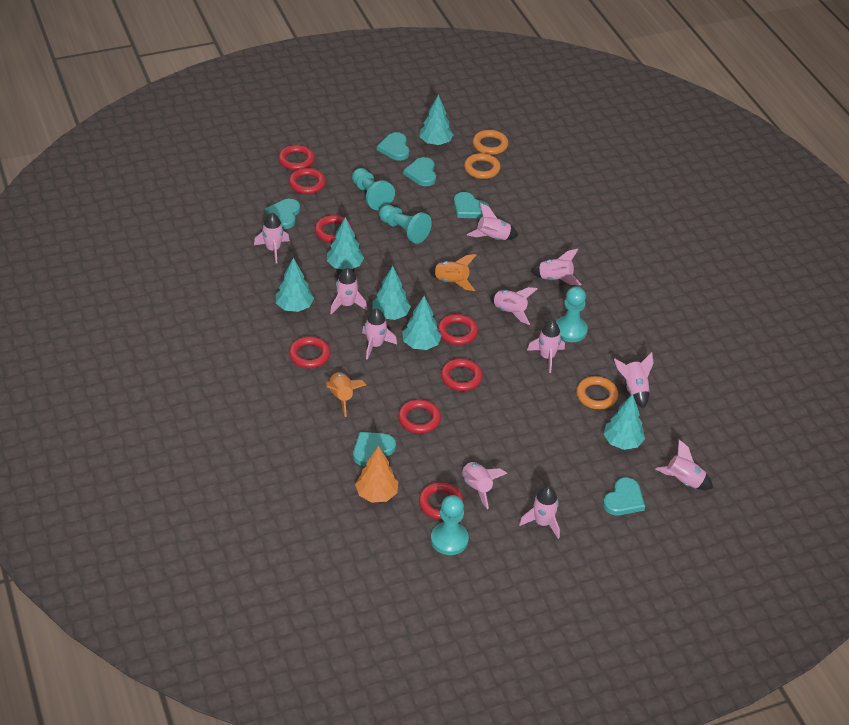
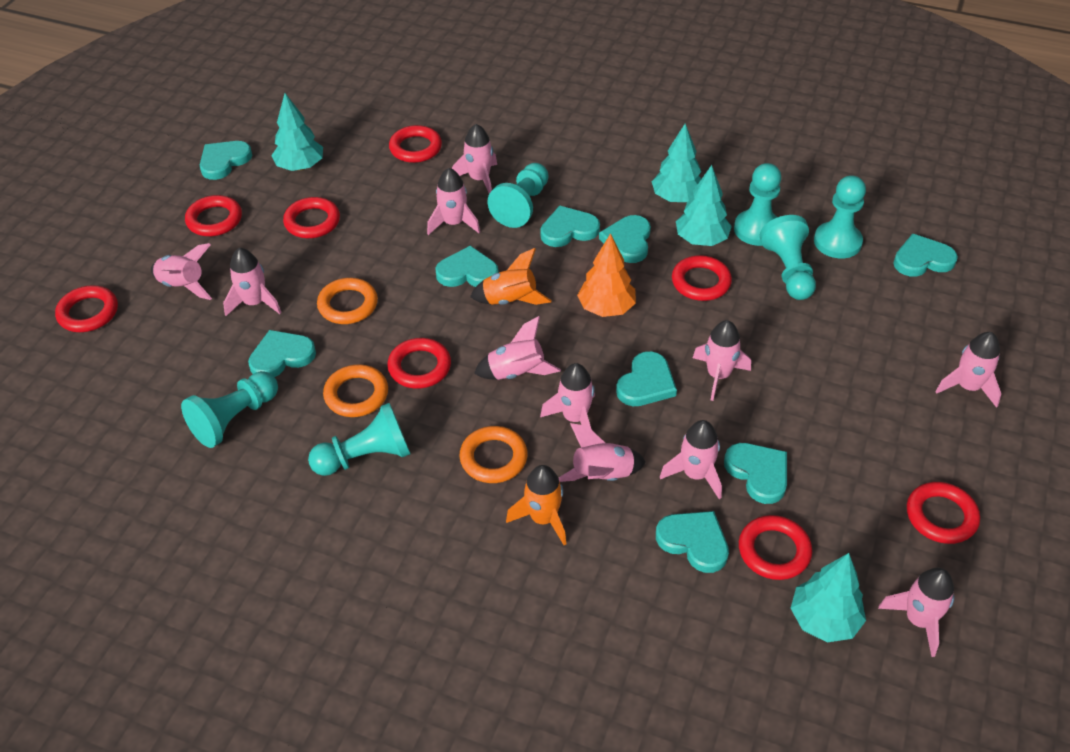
turquoise heart: [265,199,300,229] [353,432,396,466] [377,132,410,161] [403,157,436,186] [454,192,489,218] [603,477,645,515] = 6 -> [200,141,252,180] [248,330,316,377] [435,246,499,287] [540,206,600,247] [599,215,651,263] [616,351,677,406] [656,511,729,573] [724,443,787,504] [893,234,958,277] = 9
turquoise pawn: [352,168,395,210] [379,205,432,244] [431,495,469,555] [556,287,588,342] = 4 -> [181,371,278,448] [308,403,410,476] [488,163,549,228] [734,163,781,246] [760,215,816,300] [814,175,866,258] = 6
turquoise tree: [276,258,314,312] [327,217,364,270] [373,266,411,320] [402,296,442,350] [419,94,453,145] [603,394,645,450] = 6 -> [271,93,323,171] [652,123,701,202] [676,165,732,246] [791,553,866,642] = 4

